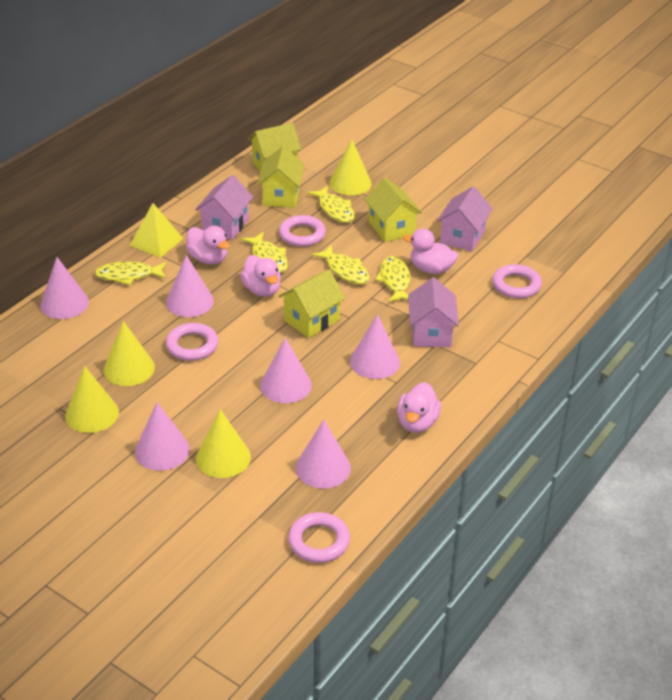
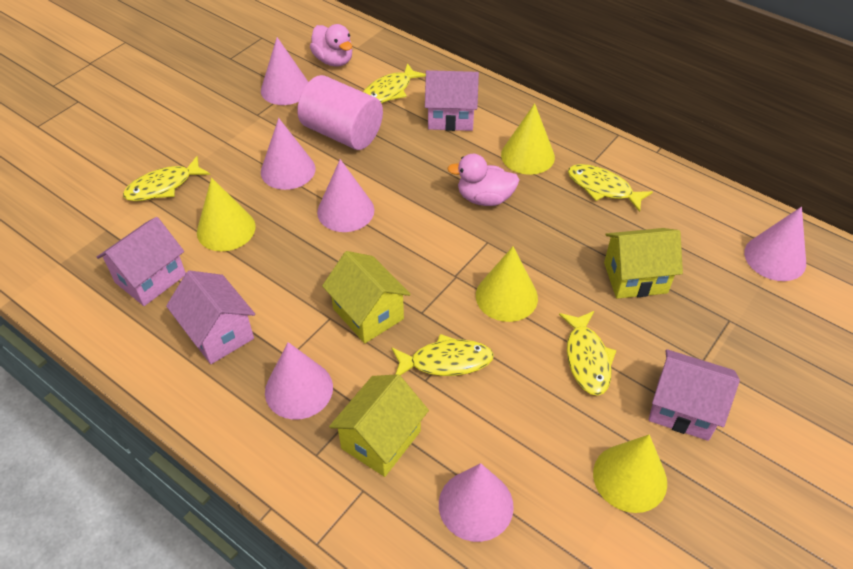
pink cylinder: none = 0 -> [297,75,383,150] = 1
pink duck: [186,226,230,264] [240,255,281,297] [397,382,441,433] [403,228,458,274] = 4 -> [310,24,352,66] [447,154,520,206] = 2
pink house: [195,175,253,240] [408,277,459,347] [437,186,493,252] = 3 -> [97,217,186,306] [166,270,255,364] [425,70,479,131] [648,349,740,441] = 4
pink ring: [166,323,218,361] [279,215,326,247] [288,512,350,563] [492,264,542,299] = 4 -> none = 0
yellow house: [248,123,301,172] [258,146,304,208] [278,269,346,338] [364,177,422,242] = 4 -> [322,251,410,343] [329,374,429,477] [604,228,683,299] = 3
yellow pyramid: [130,203,184,258] = 1 -> none = 0

